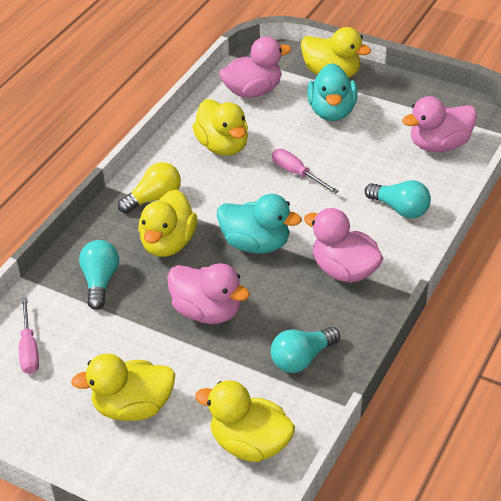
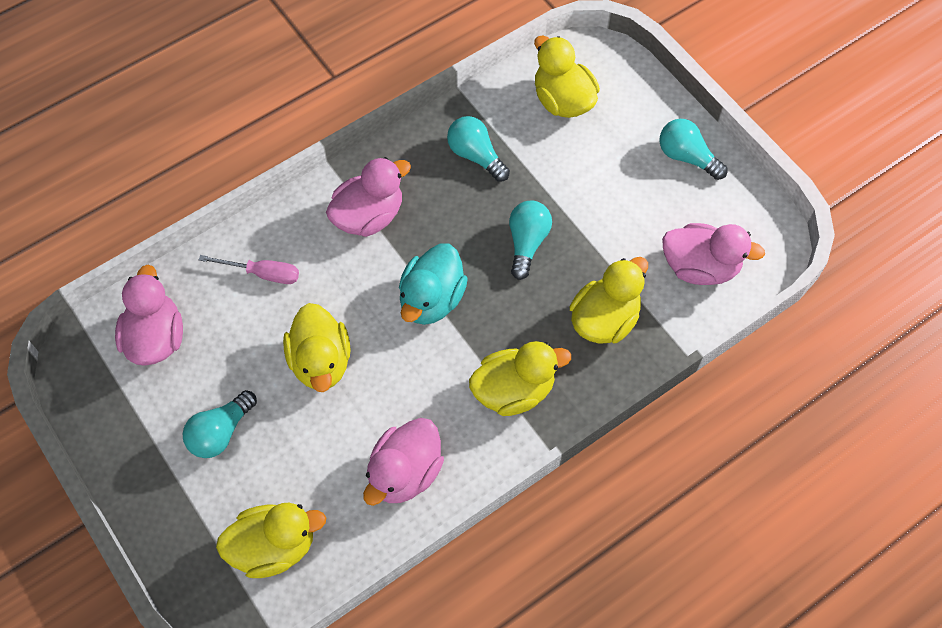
pink screwdriver: [19,297,39,374] [272,149,339,194] = 2 -> [199,255,299,284] = 1
turquoise duck: [217,194,302,253] [307,63,358,121] = 2 -> [399,244,468,325] = 1
turquoise light bulb: [79,240,119,310] [271,327,340,373] [365,180,431,219] = 3 -> [183,390,257,458] [447,116,510,182] [509,201,552,280] [660,119,727,180] = 4
yellow light bulb: [118,162,181,213] = 1 -> none = 0

